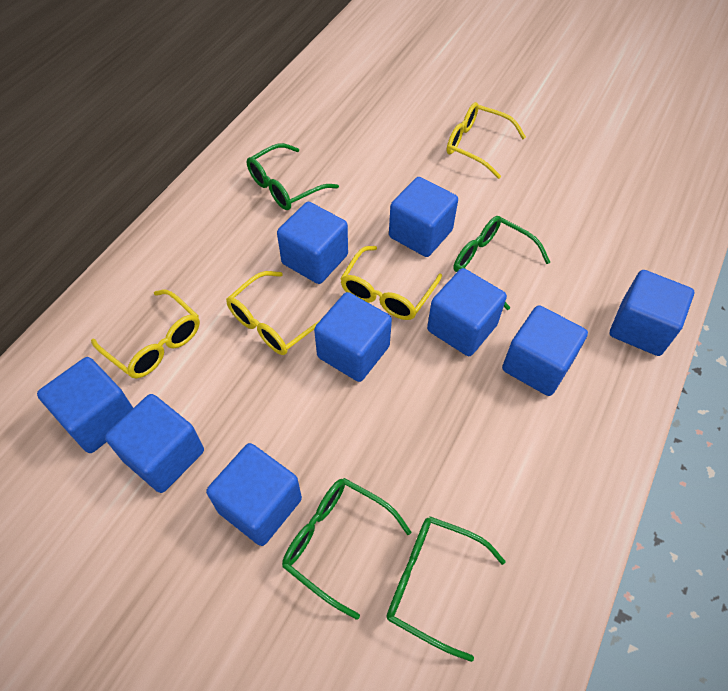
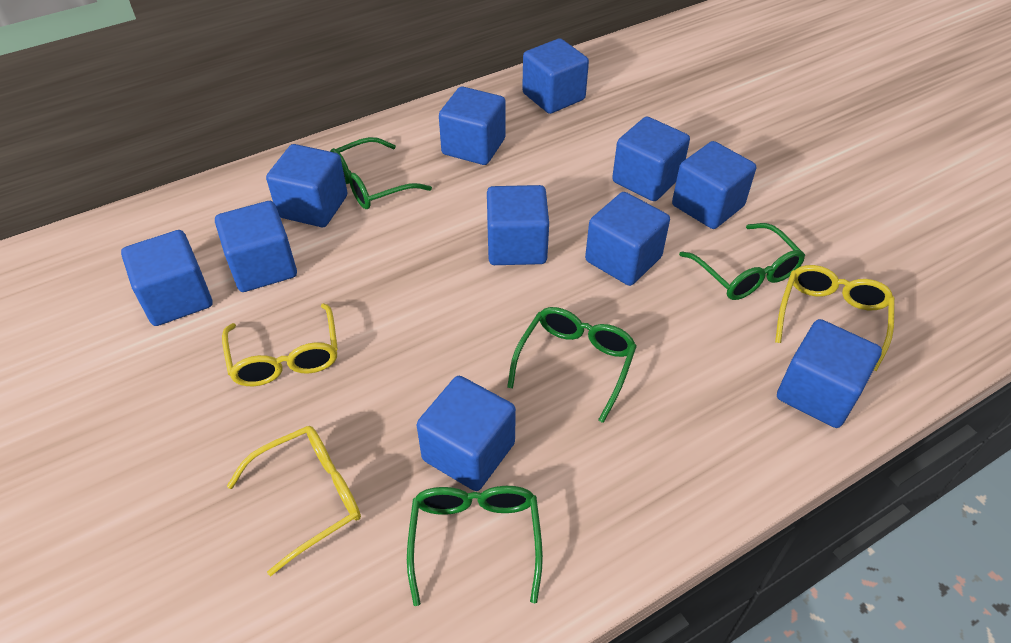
blue cube: [37,357,133,453] [105,394,204,493] [206,443,302,546] [277,202,348,284] [314,292,392,382] [389,177,458,257] [427,268,507,356] [502,305,588,396] [610,270,694,356] = 9 -> [121,230,212,326] [215,201,297,292] [266,144,348,227] [417,376,516,491] [439,87,506,165] [487,185,549,265] [522,38,589,114] [585,192,670,286] [612,116,690,201] [672,141,756,229] [777,319,882,428] = 11
yellow glasses: [91,289,200,378] [226,271,320,355] [340,246,442,320] [447,102,526,179] = 4 -> [222,303,338,386] [227,426,361,576] [775,265,895,371] = 3

